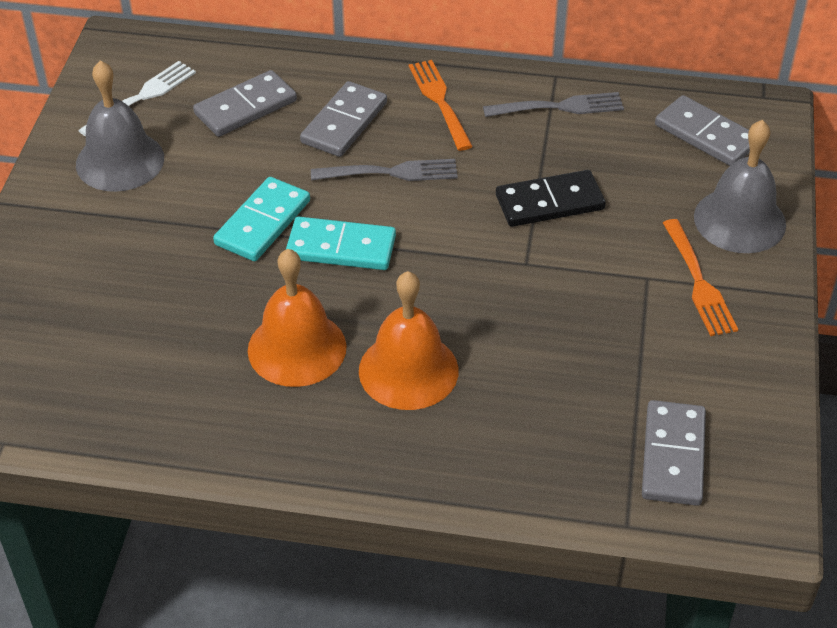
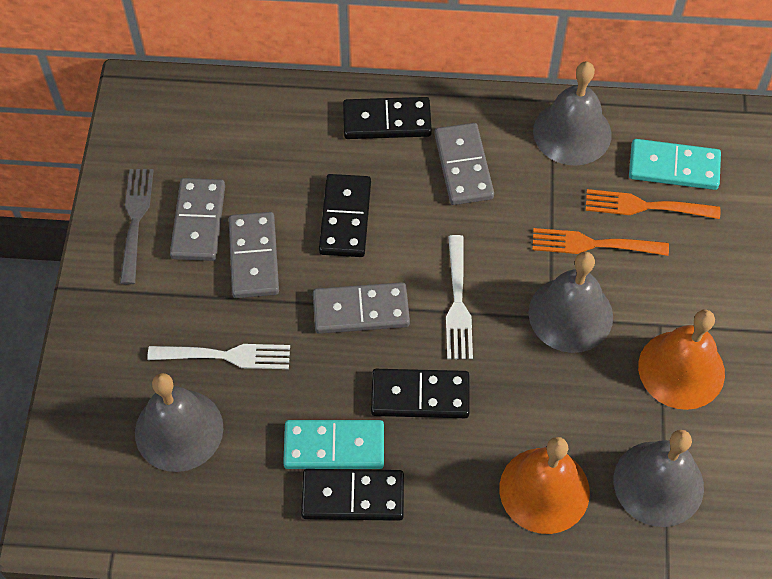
black domino: [496,170,606,227] = 1 -> [301,469,404,521] [319,174,371,257] [343,97,432,139] [371,369,470,418] = 4
grey bell: [76,61,164,192] [694,120,786,253] = 2 -> [135,373,223,472] [528,251,613,353] [533,62,611,166] [614,430,704,527] = 4
grey fork: [311,159,458,181] [483,92,624,117] = 2 -> [120,169,154,284] = 1
white fork: [78,61,196,137] = 1 -> [147,344,290,369] [446,235,473,359] = 2

